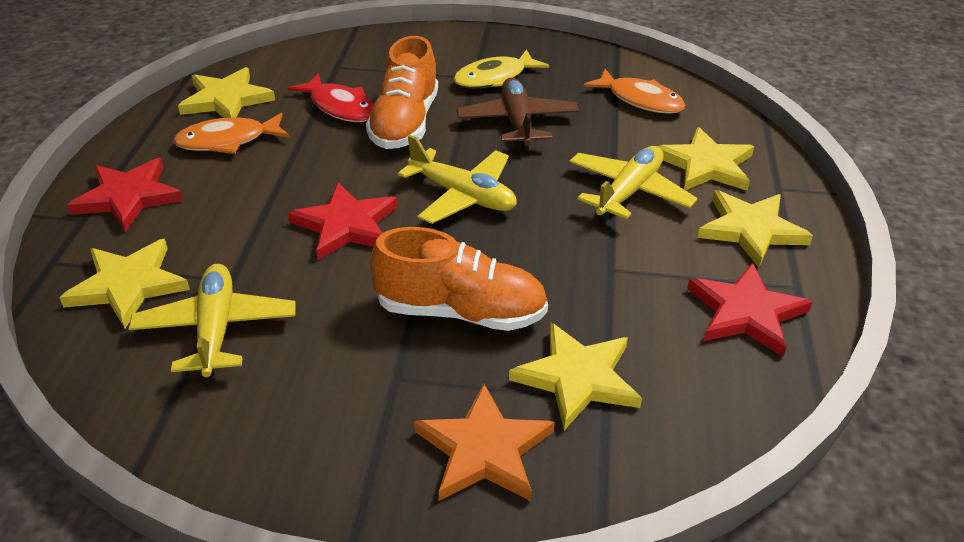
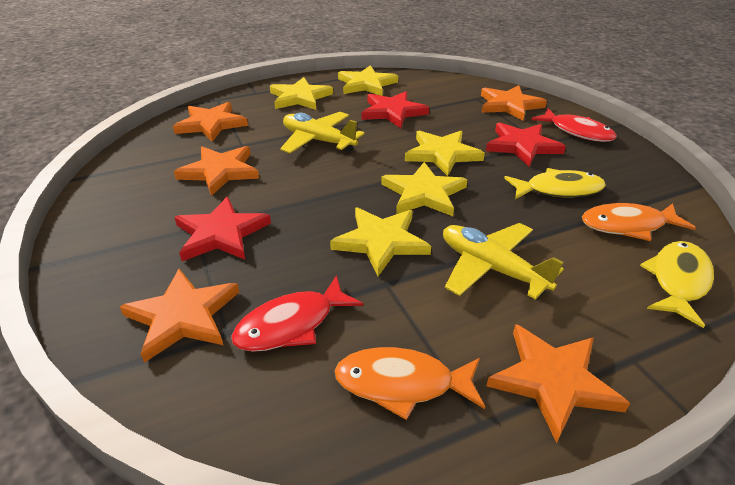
brown plane: [457,77,579,150] = 1 -> none = 0
orange shoe: [366,36,438,149] [371,227,548,331] = 2 -> none = 0
orange star: [414,384,555,501] = 1 -> [120,269,239,363] [173,102,248,142] [174,146,259,196] [481,85,547,121] [487,324,630,443] = 5
red fish: [287,73,374,122] = 1 -> [231,275,363,352] [531,108,617,142] = 2
yellow fish: [453,49,549,88] = 1 -> [504,168,606,199] [640,241,714,328] = 2
yellow plane: [129,264,296,378] [398,135,517,224] [570,146,698,220] = 3 -> [280,112,364,153] [443,223,564,300] = 2

